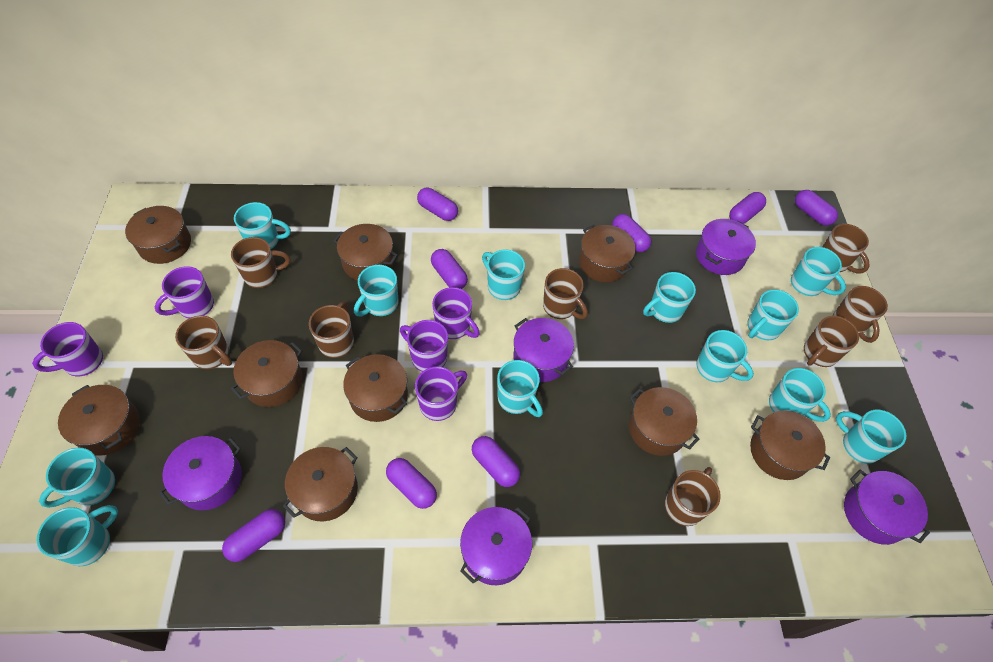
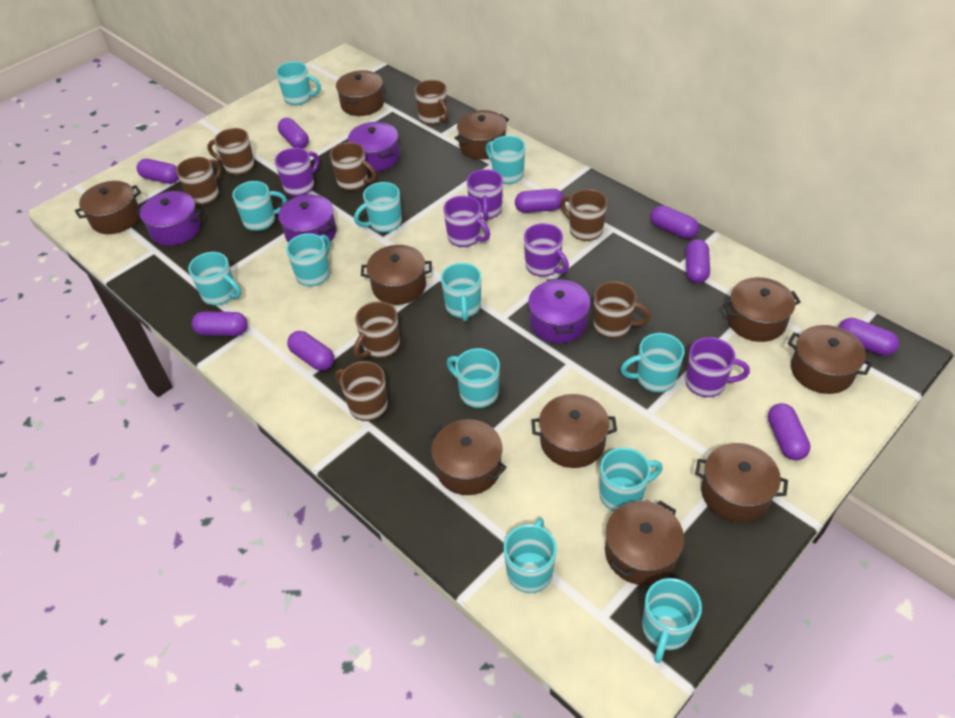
brown pot: [58,385,140,455] [125,206,191,264] [231,340,303,407] [283,447,358,521] [333,224,398,281] [343,354,408,422] [579,225,636,282] [629,387,700,456] [750,410,830,480] = 9 -> [75,181,141,234] [336,70,384,116] [361,245,432,305] [429,419,507,495] [455,110,509,160] [532,394,617,468] [605,501,684,585] [695,443,788,522] [723,277,801,342] [788,325,872,394] = 10
purple capsule: [222,509,285,562] [386,458,437,509] [417,188,458,221] [431,249,468,289] [472,436,520,487] [612,214,651,252] [729,192,766,224] [795,190,838,226] = 8 -> [137,159,179,184] [192,311,248,336] [278,118,309,149] [287,331,334,371] [515,189,564,213] [650,205,699,239] [686,239,710,283] [768,403,811,460] [838,318,899,356] = 9
purple pot: [159,436,242,510] [460,507,532,585] [513,318,574,382] [696,219,756,275] [844,469,930,545] = 5 -> [136,191,202,246] [278,195,336,242] [348,122,399,172] [528,278,591,343] = 4

